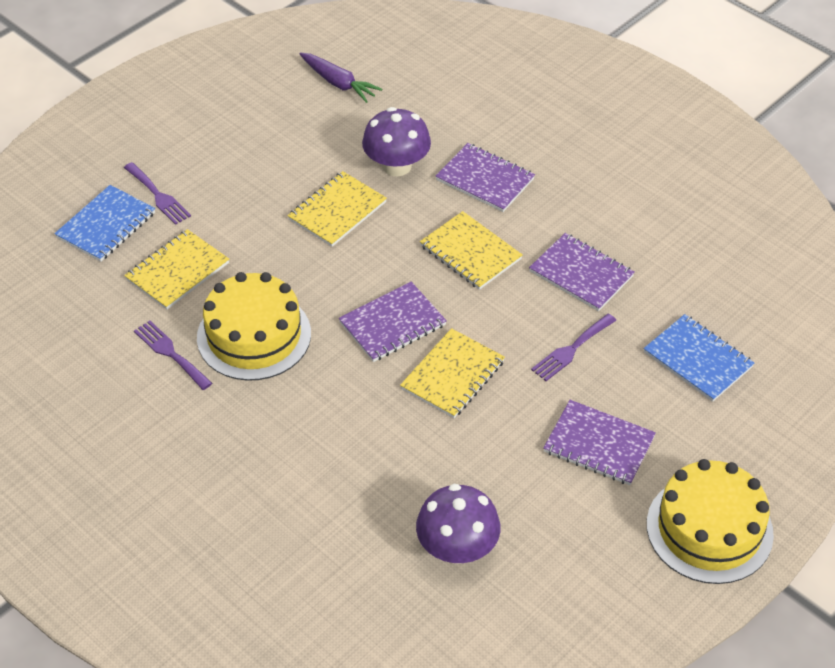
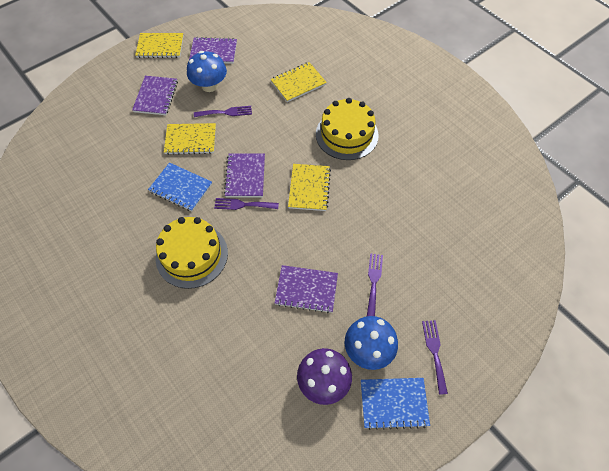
blue mushroom: none = 0 -> [187,51,227,92] [345,316,398,370] = 2
purple carrot: [299,52,382,103] = 1 -> none = 0
purple fork: [124,162,191,225] [134,320,212,390] [531,314,617,381] = 3 -> [194,106,252,117] [214,198,279,210] [367,253,383,316] [422,320,448,395] = 4
purple mushroom: [362,107,431,177] [416,484,500,564] = 2 -> [297,348,352,405] = 1

